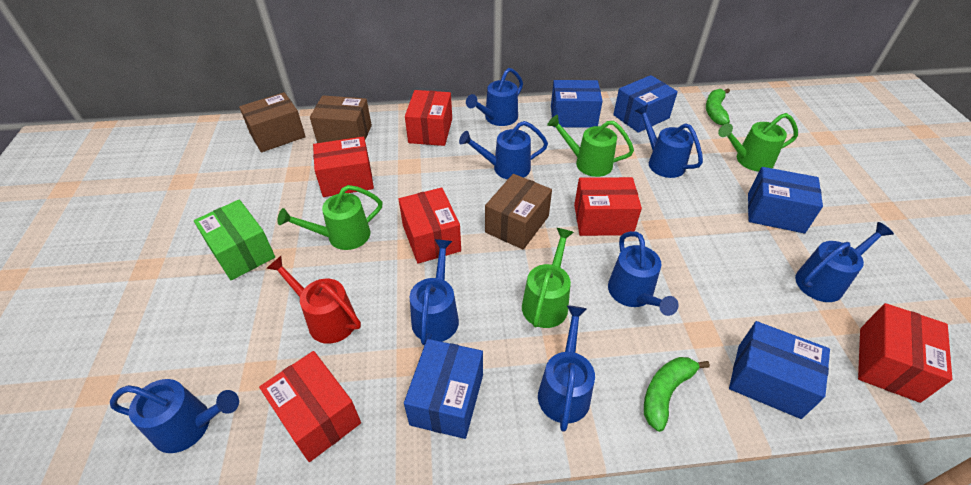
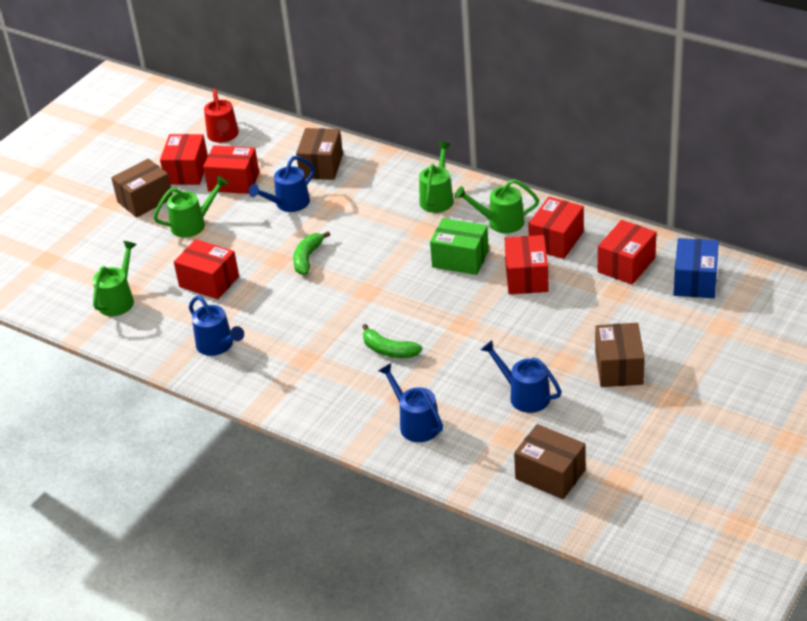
blue box: [404,339,483,439] [551,80,603,128] [613,75,678,133] [729,321,830,419] [748,167,823,233] = 5 -> [673,238,719,298] = 1
blue watering can: [110,379,239,453] [410,239,459,345] [459,121,548,179] [466,68,523,126] [538,305,595,432] [608,231,679,316] [635,104,703,178] [795,222,894,302] = 8 -> [189,296,244,356] [249,156,315,212] [378,363,443,442] [481,340,561,413] = 4
brown box: [239,92,306,152] [310,95,372,143] [485,174,552,250] = 3 -> [111,159,173,218] [296,128,343,180] [514,424,586,499] [595,323,645,387] = 4

